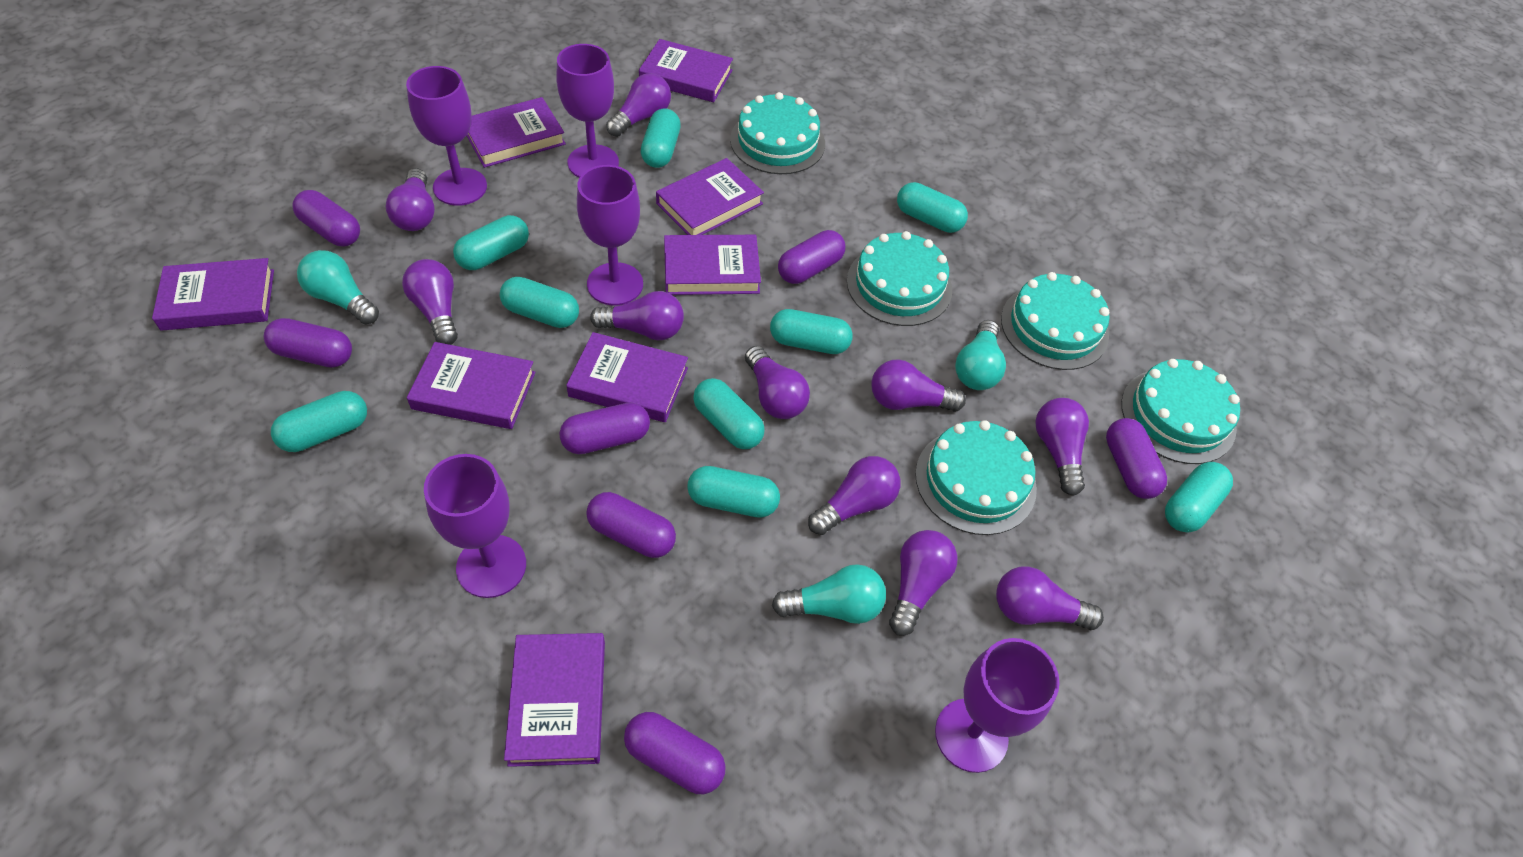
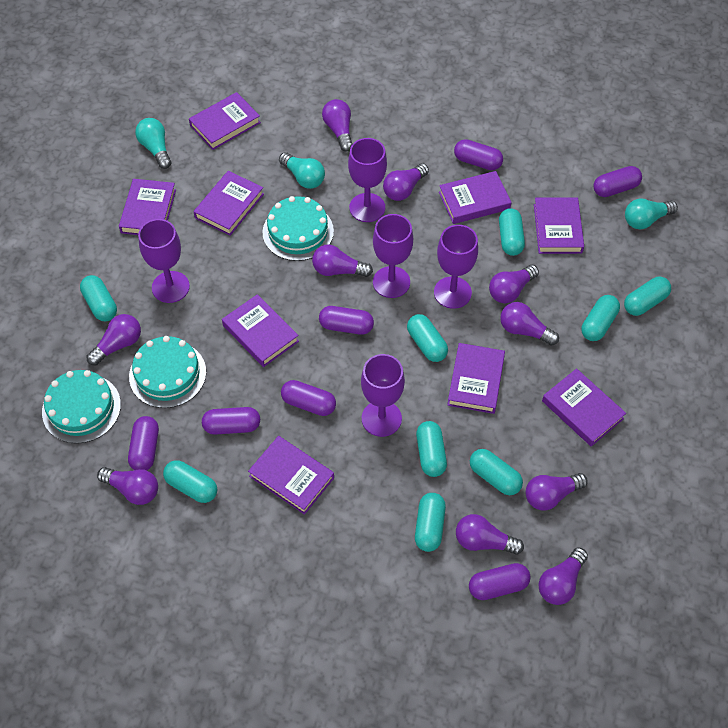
purple book: [152,258,274,330] [407,342,535,429] [466,97,566,168] [504,633,605,767] [566,332,688,422] [639,39,733,102] [656,158,764,235] [664,235,761,295] = 8 -> [119,179,176,235] [189,92,261,150] [193,171,264,236] [222,294,299,367] [248,436,334,515] [439,171,512,224] [447,343,505,414] [534,197,584,254] [542,368,626,447] = 9
turquoise cake: [730,92,825,174] [847,231,952,326] [915,420,1037,535] [1001,272,1110,370] [1121,359,1240,464] = 5 -> [42,370,121,444] [129,336,206,408] [262,196,334,261] = 3

